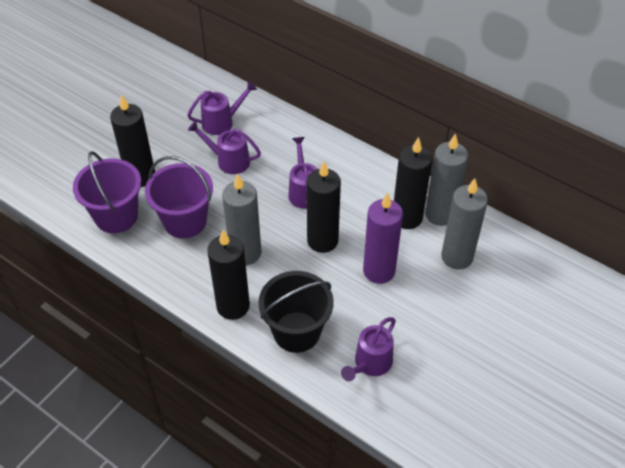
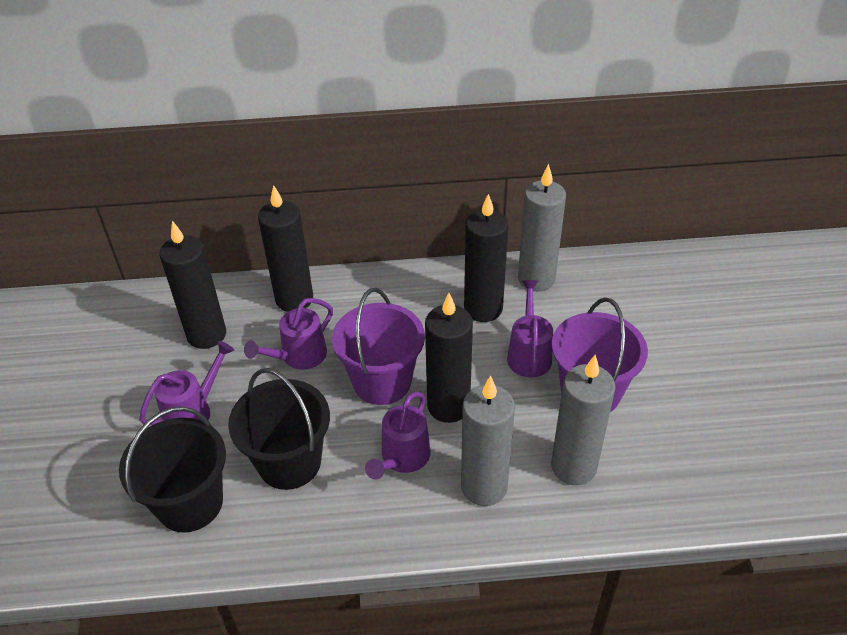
black bucket: [258,271,334,353] = 1 -> [119,406,226,533] [228,368,330,490] = 2
purple candle: [363,192,403,284] = 1 -> none = 0

